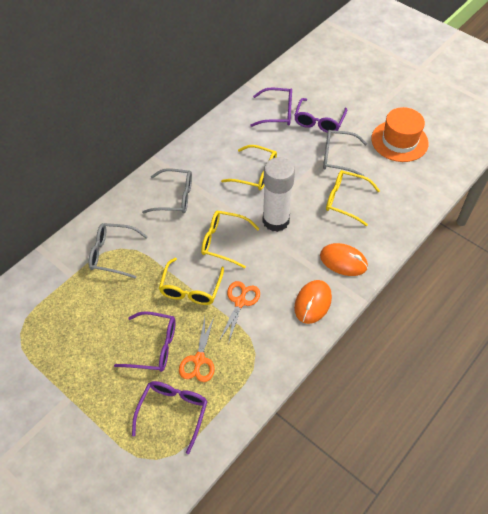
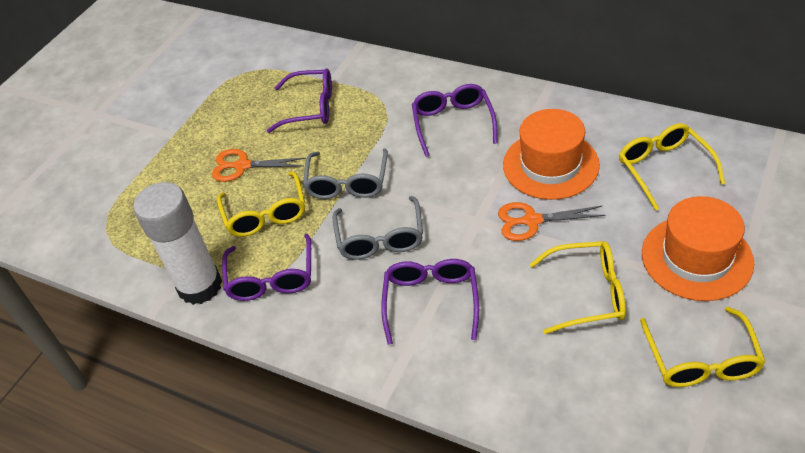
grey glasses: [88,223,148,279] [142,168,192,213] [323,130,367,176] = 3 -> [303,148,388,199] [333,196,423,260] = 2
orange hat: [371,107,429,162] = 1 -> [503,109,600,200] [642,196,754,301] = 2
orange mouse: [294,280,332,324] [320,243,368,276] = 2 -> none = 0

